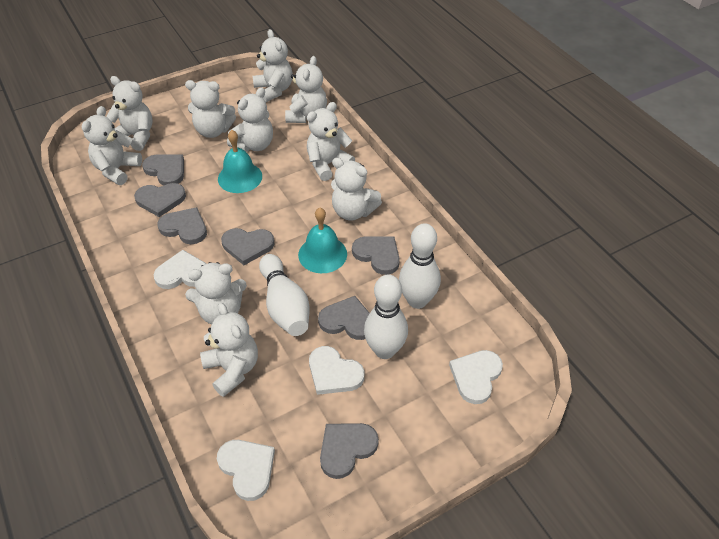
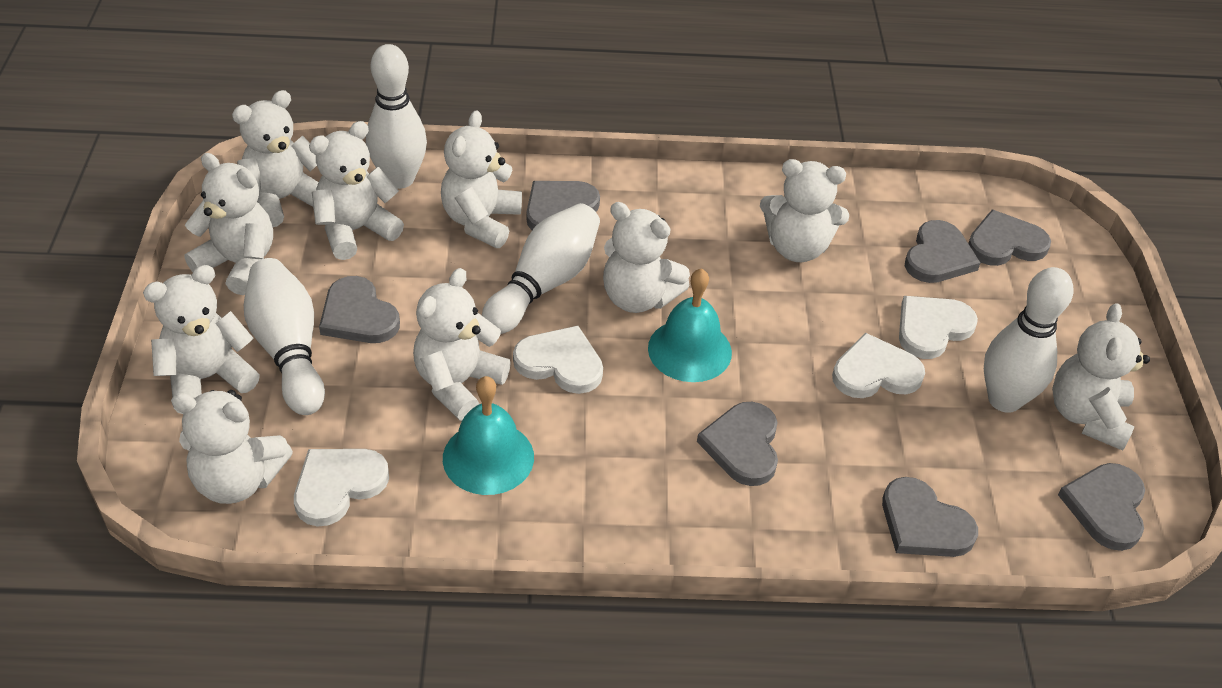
white bowling pin: [259,254,310,336] [364,274,408,359] [399,223,441,309] = 3 -> [244,258,325,415] [366,44,427,189] [482,203,600,334] [984,267,1073,413] = 4

